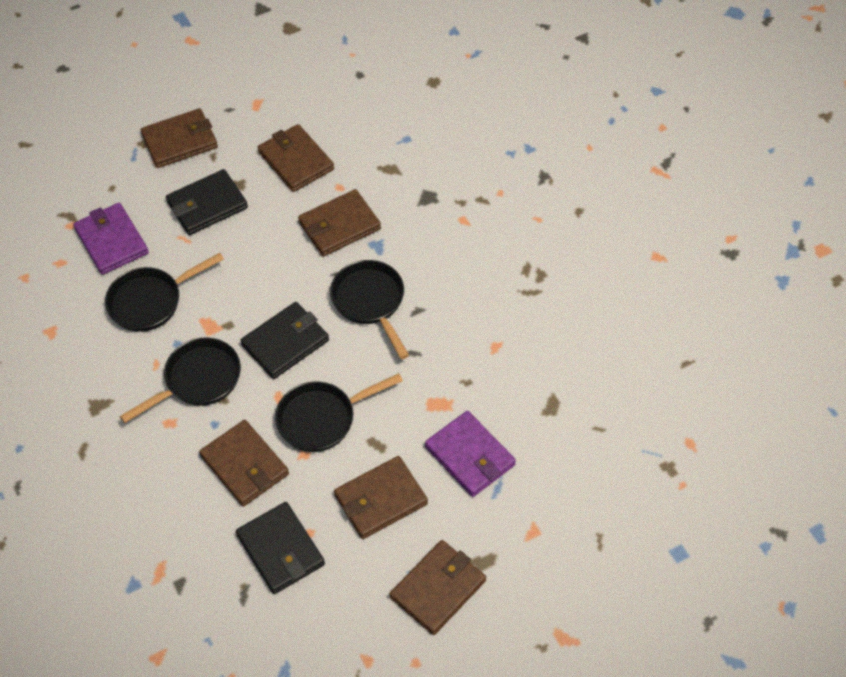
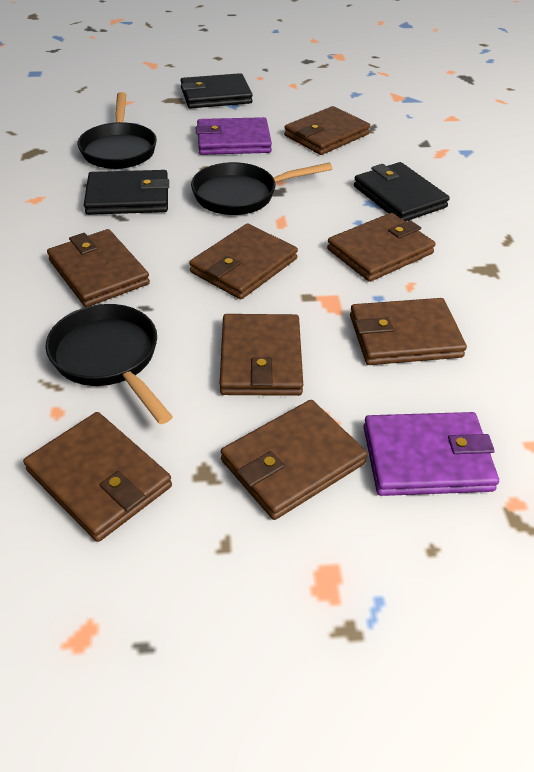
black pan: [105,253,224,332] [120,337,241,423] [275,373,403,452] [330,260,409,359] = 4 -> [45,304,173,424] [78,92,157,169] [191,162,332,215] = 3
brown wallet: [141,108,218,168] [199,420,289,506] [258,124,334,192] [298,189,381,257] [334,456,428,539] [390,540,486,635] = 6 -> [23,412,172,542] [47,229,150,307] [189,224,298,300] [220,314,303,396] [221,400,367,520] [284,106,370,155] [327,213,436,282] [350,298,467,365] = 8

